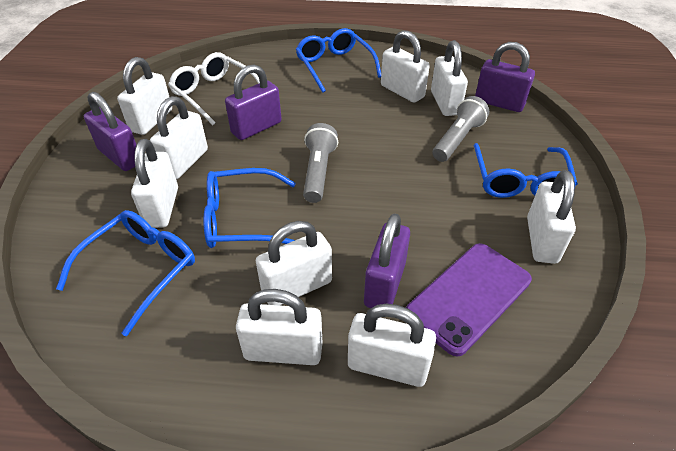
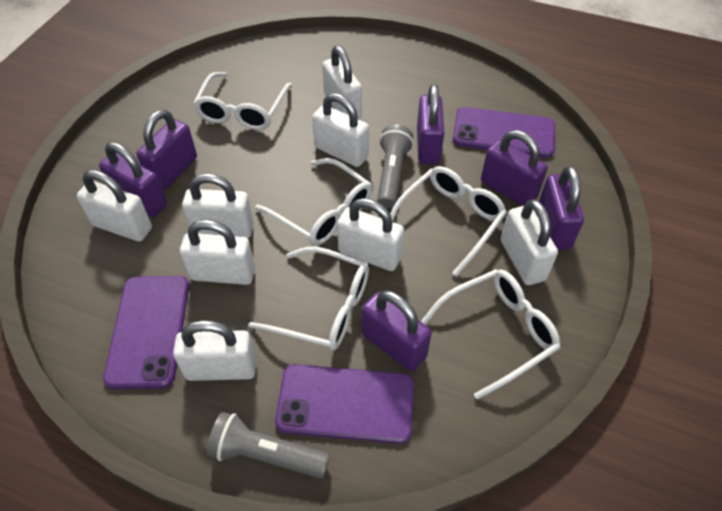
blue glasses: [56,210,195,337] [203,168,296,248] [295,28,381,93] [473,143,578,198] = 4 -> none = 0
purple padlock: [84,92,136,171] [225,64,282,140] [364,213,410,308] [475,42,535,112] = 4 -> [99,142,167,217] [136,110,197,190] [362,290,432,372] [417,84,444,164] [481,130,548,206] [539,166,584,250] = 6
purple phone: [406,243,532,357] = 1 -> [103,276,189,389] [275,364,414,444] [453,107,555,158] = 3
white glasses: [168,52,260,125] = 1 -> [193,72,292,130] [248,247,369,350] [255,158,372,246] [390,166,507,276] [421,269,560,400] = 5
white padlock: [117,57,172,135] [131,139,178,228] [150,96,208,179] [236,289,322,365] [256,221,332,305] [348,304,436,387] [381,30,430,102] [431,40,468,116] [527,170,576,264] = 9 -> [77,170,152,242] [173,320,256,381] [180,220,255,285] [182,173,254,238] [312,93,369,167] [322,45,362,119] [337,198,404,271] [501,199,558,285] = 8

